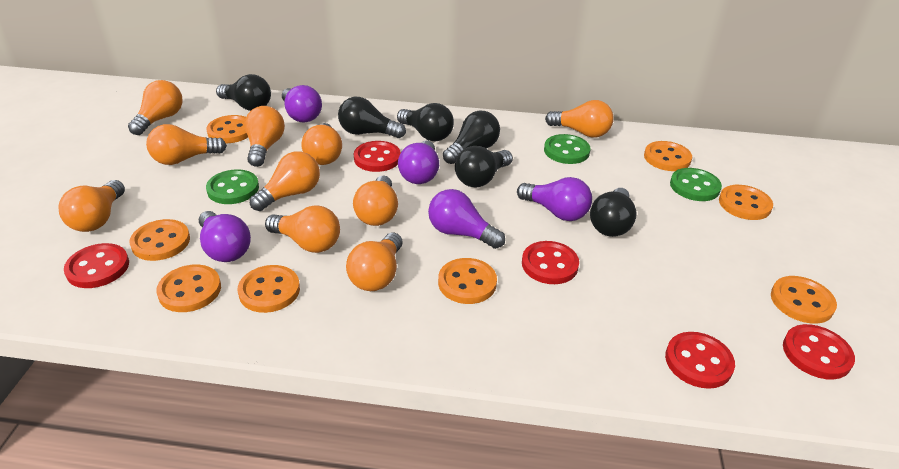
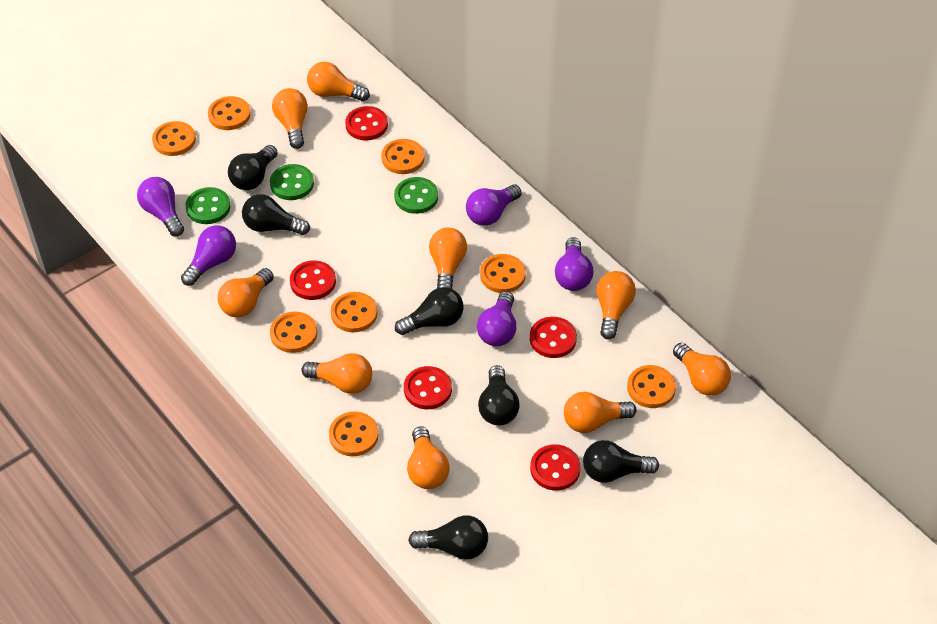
orange light bulb: [59,180,125,232] [128,80,183,135] [146,124,227,165] [245,106,285,167] [250,151,320,211] [265,205,340,253] [302,123,342,165] [346,233,403,291] [353,176,398,226] [545,100,614,138] = 10 -> [217,268,274,318] [272,88,308,149] [302,353,372,394] [307,62,370,102] [407,426,450,489] [429,228,467,289] [564,392,637,433] [597,271,636,339] [673,343,731,396] = 9

